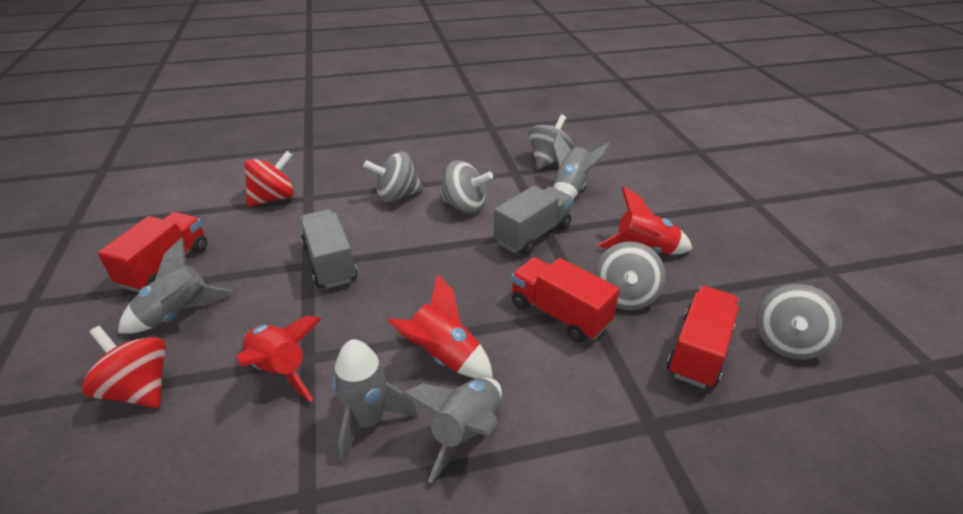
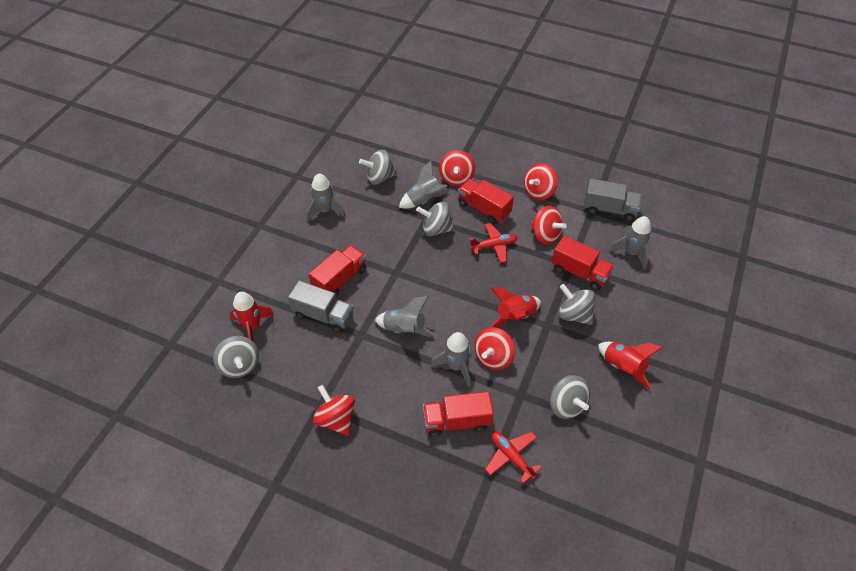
grey rocket: [118,237,232,334] [332,339,418,463] [402,378,502,484] [553,131,611,199] = 4 -> [306,173,346,222] [375,296,436,337] [399,161,451,209] [430,332,471,387] [609,216,651,270] = 5
red plane: none = 0 -> [469,223,518,263] [485,431,542,483] = 2
red spinning top: [82,326,166,408] [244,151,294,207] = 2 -> [313,385,355,436] [439,150,475,186] [474,327,515,370] [524,163,558,200] [531,206,567,244] = 5
red truck: [98,212,207,292] [511,257,620,342] [667,286,739,388] = 3 -> [309,245,366,297] [423,391,494,437] [458,179,514,224] [551,235,615,290] = 4

